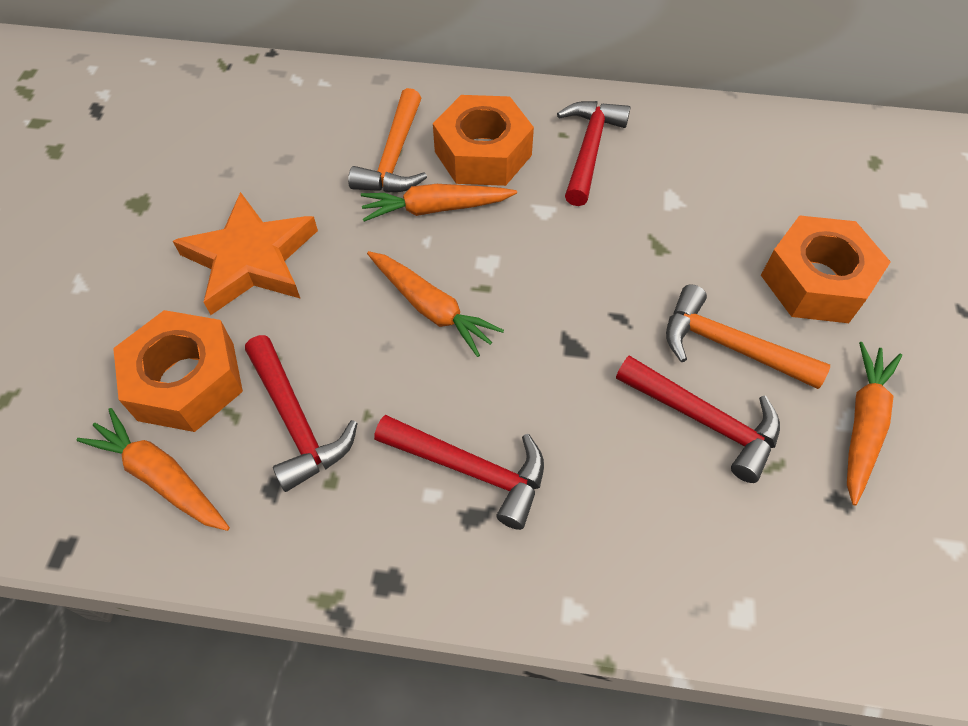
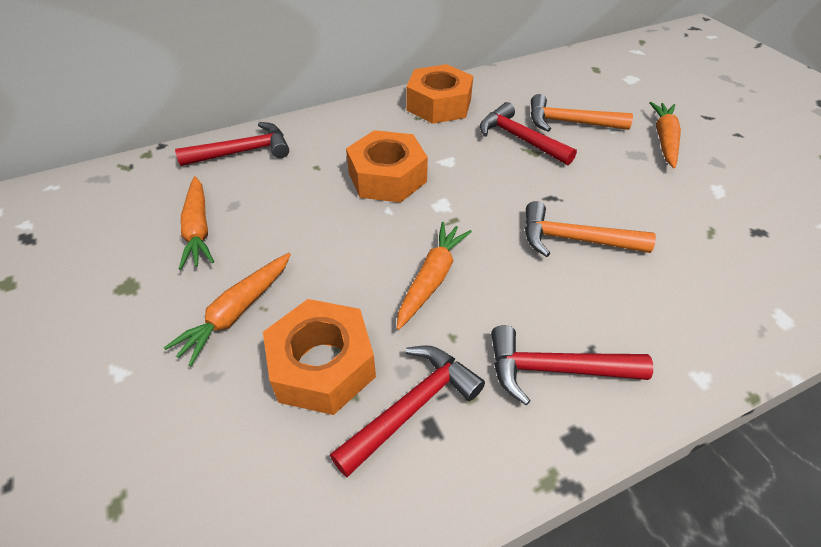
orange star: [173,192,318,315] = 1 -> none = 0

